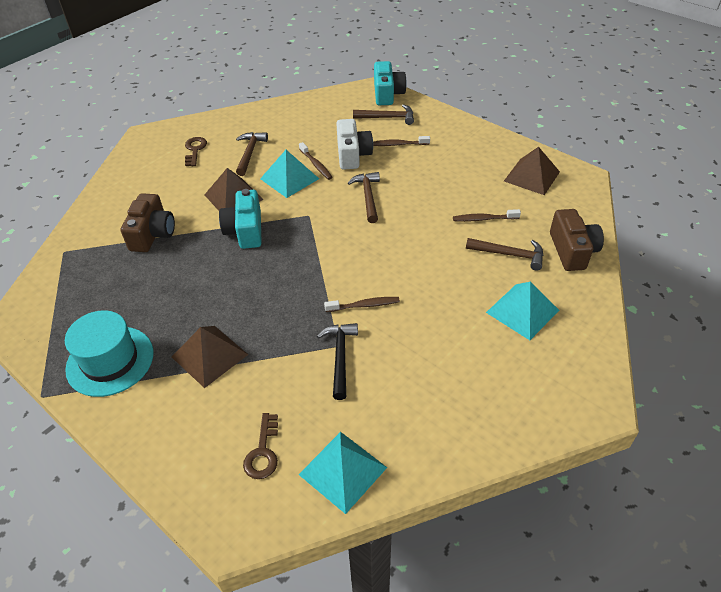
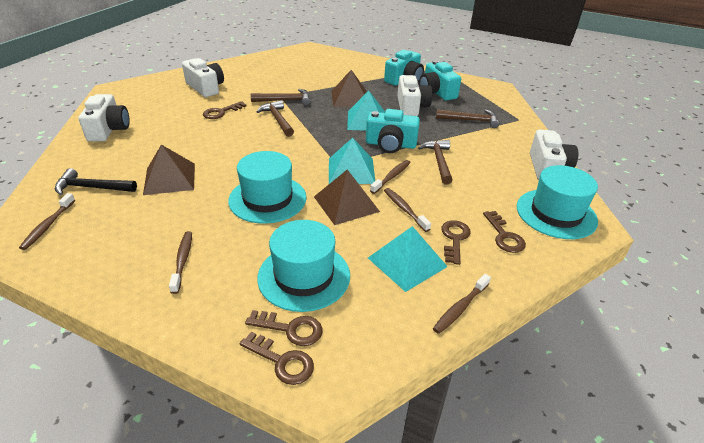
brown camera: [120,193,175,252] [550,209,604,271] = 2 -> none = 0
brown key: [185,137,207,166] [243,413,278,479] = 2 -> [203,101,246,119] [239,331,314,385] [245,310,323,346] [441,220,471,265] [483,211,526,253] = 5
brown toothbrush: [299,142,333,180] [324,297,400,312] [373,136,430,146] [453,209,521,222] = 4 -> [19,193,75,250] [169,231,192,294] [370,160,411,194] [384,188,431,232] [433,274,491,334] = 5
turquoise camera: [219,189,262,249] [374,61,407,105] = 2 -> [366,109,420,153] [384,50,424,86] [419,60,461,101] = 3
turquoise hat: [65,310,154,397] = 1 -> [228,151,307,224] [257,220,350,312] [517,165,598,239] = 3
white camera: [336,119,373,170] = 1 -> [79,94,130,142] [182,58,224,97] [397,75,432,116] [530,130,578,180] = 4

